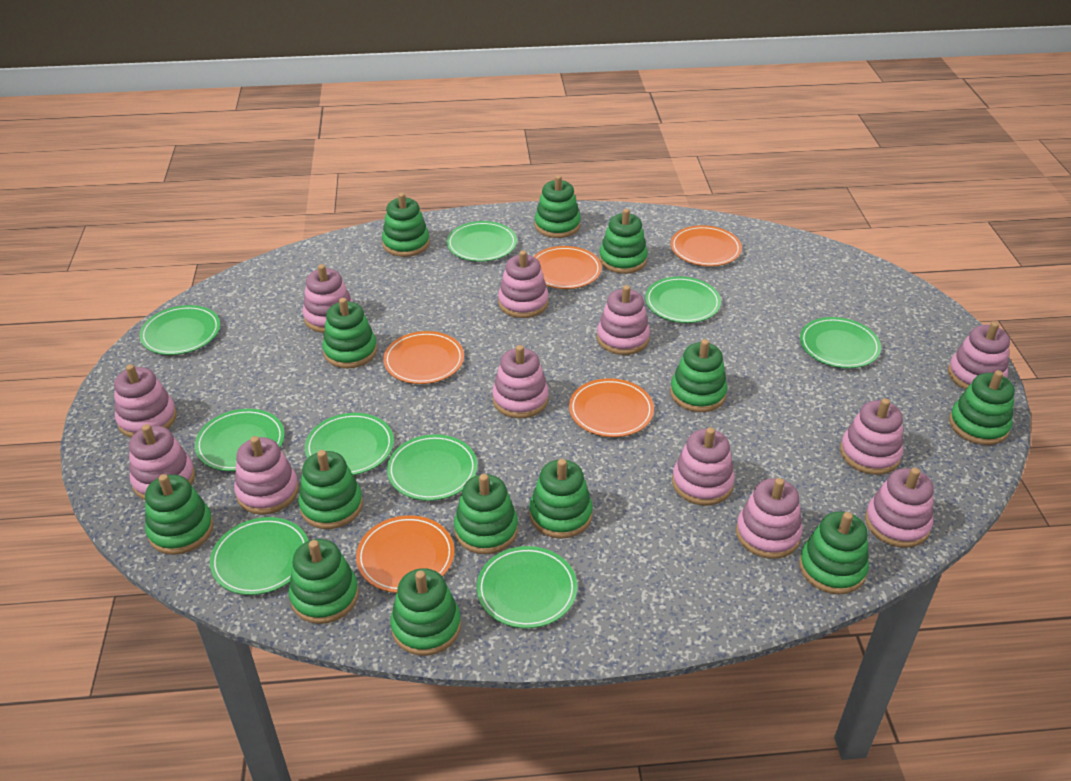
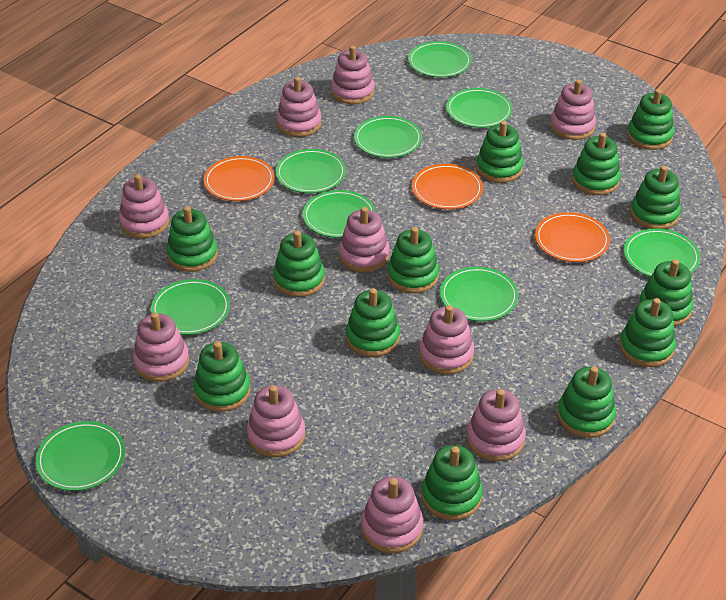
orange plate: [356,515,454,593] [383,331,464,384] [533,246,602,289] [569,378,654,437] [670,225,742,266] = 5 -> [204,156,275,201] [412,164,483,209] [535,212,610,262] = 3
pink stacking toy: [114,364,177,438] [129,424,195,500] [234,436,299,515] [302,264,353,333] [492,345,549,418] [498,250,549,318] [597,285,650,355] [672,427,735,505] [736,478,802,559] [840,398,903,475] [865,468,934,548] [948,322,1010,390] = 12 -> [119,174,169,238] [133,312,189,382] [247,385,305,457] [276,77,322,137] [331,45,375,104] [339,207,390,272] [361,476,423,553] [419,305,474,375] [467,389,526,461] [550,79,596,140] = 10

